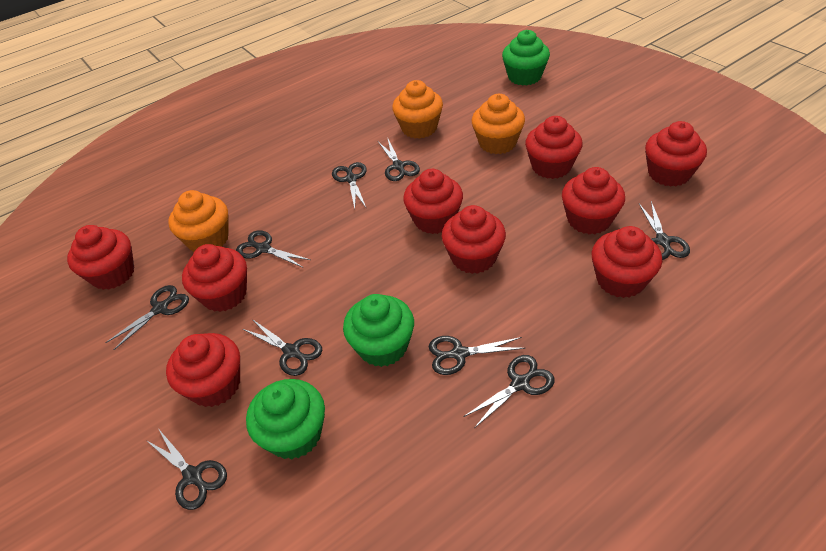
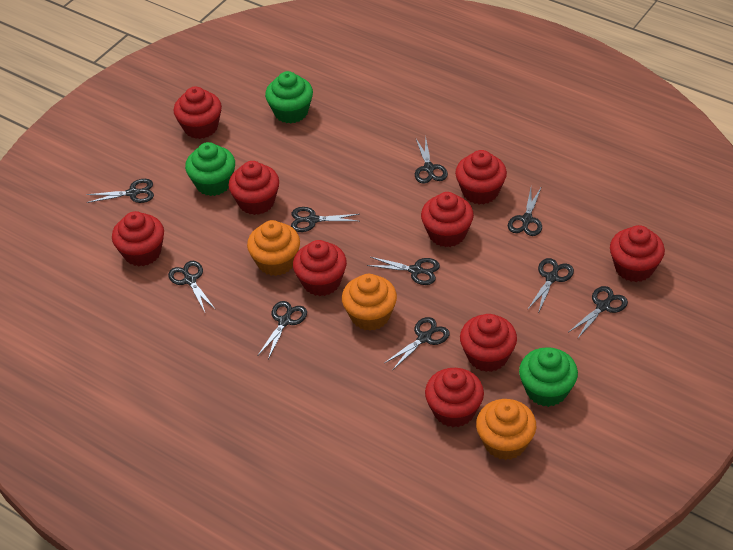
black scissors: [105,285,189,350] [146,430,227,510] [236,230,311,268] [243,319,323,376] [332,162,367,209] [378,137,420,181] [428,336,525,375] [463,355,555,428] [639,201,690,260] = 9 -> [86,179,154,203] [168,261,216,312] [258,301,307,359] [291,207,359,232] [367,257,440,285] [385,317,449,370] [415,137,448,184] [508,186,542,236] [528,258,574,313] [569,286,628,339] = 10

